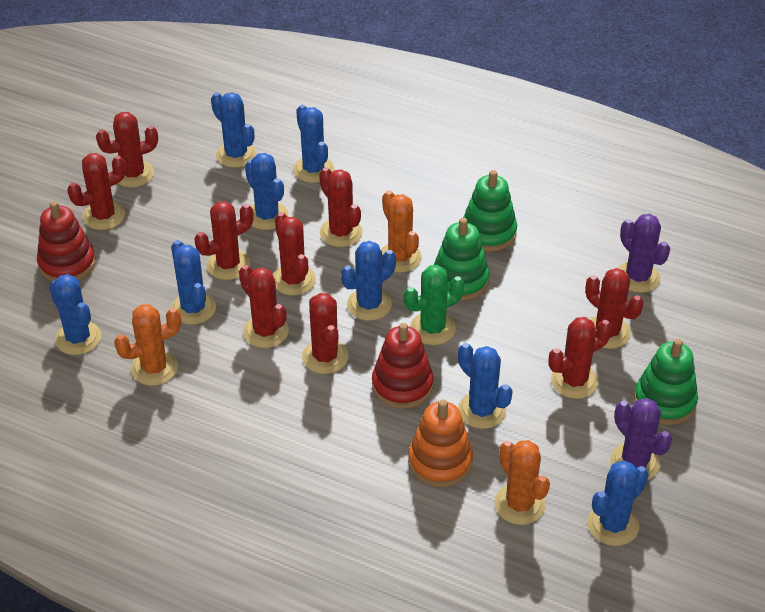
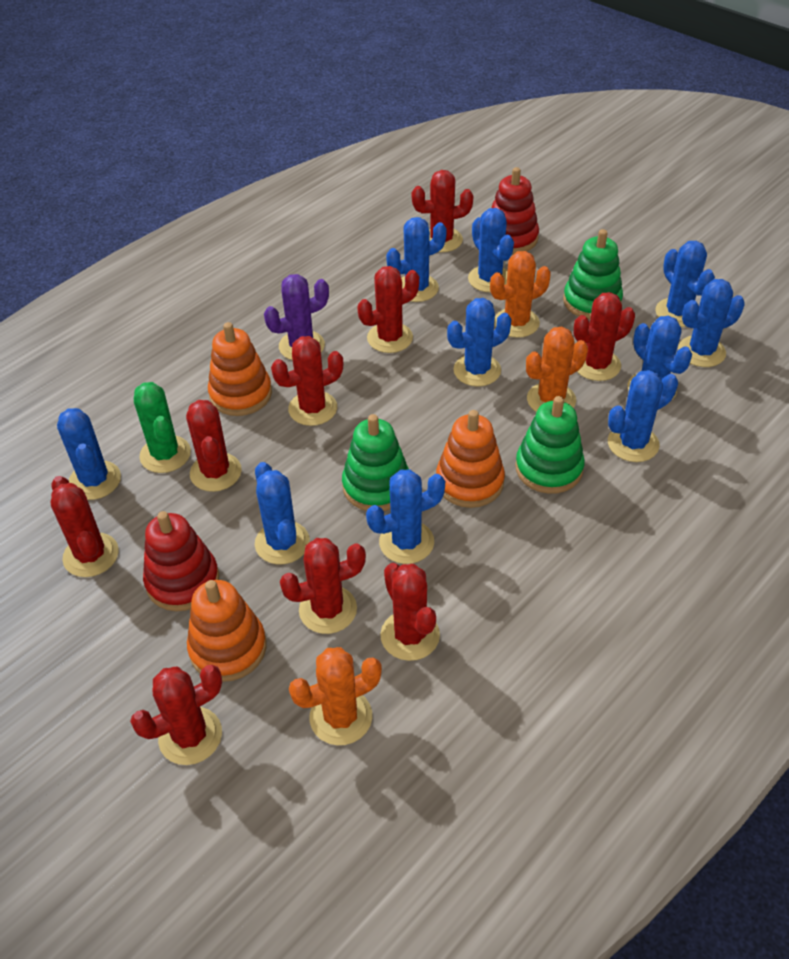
blue cactus: [49,274,101,355] [171,240,216,325] [211,92,256,168] [245,153,288,230] [293,105,334,183] [341,241,396,321] [458,343,513,429] [587,460,649,546] = 8 -> [57,408,121,500] [255,462,310,564] [366,469,445,564] [386,217,447,302] [447,298,512,387] [468,208,514,292] [608,370,678,462] [628,316,692,401] [655,241,715,327] [678,279,745,367] = 10
orange stacking toy: [408,399,473,487] = 1 -> [187,580,266,682] [208,322,272,416] [436,410,505,508] = 3
purple cactus: [610,398,672,480] [618,214,670,293] = 2 -> [264,274,329,360] = 1

